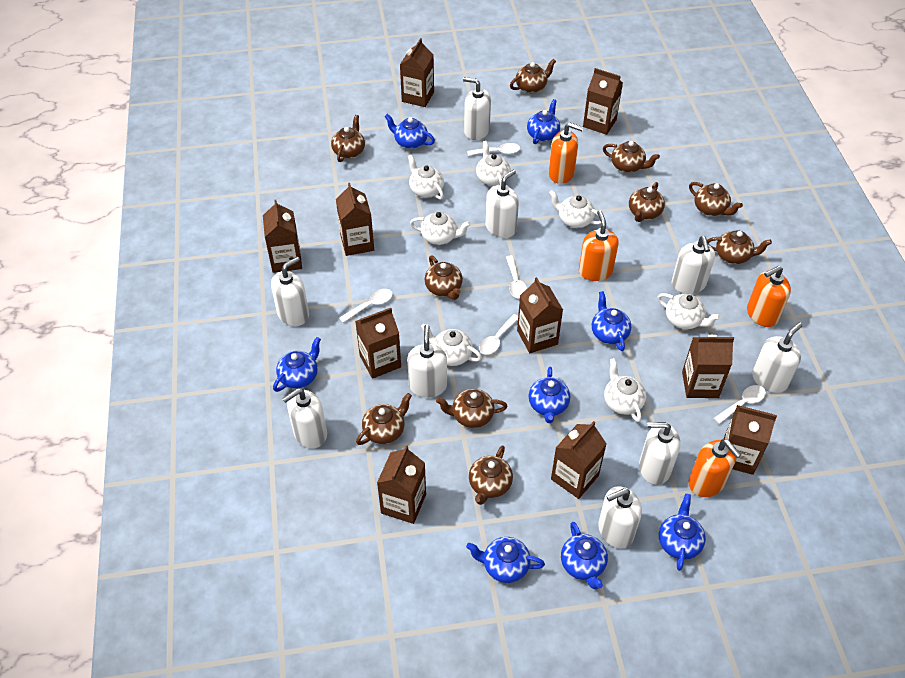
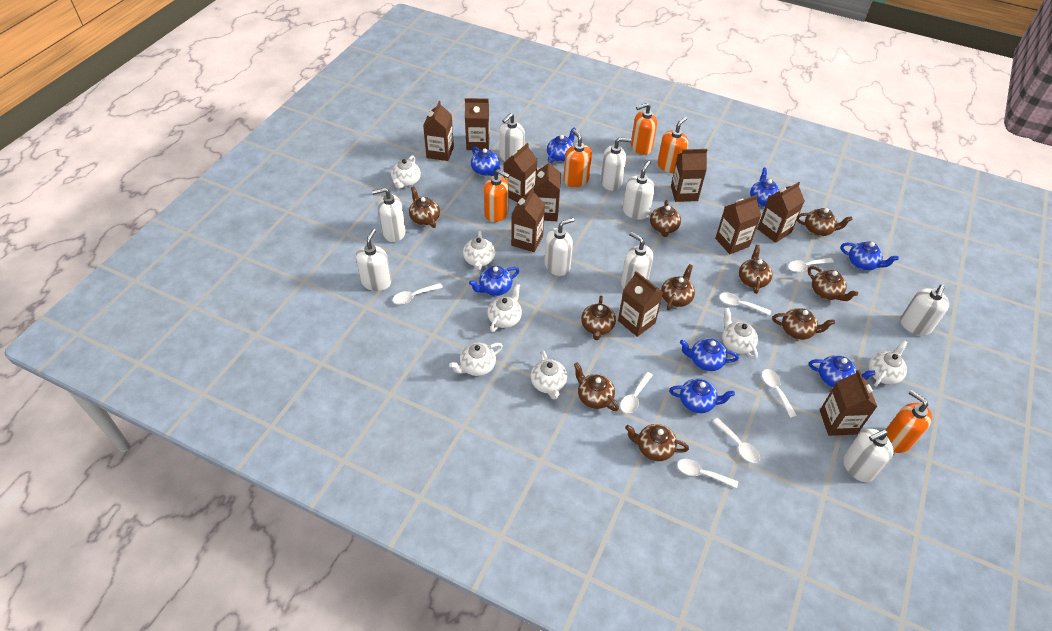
orange soap dispenser: [549,123,584,184] [579,210,619,281] [688,439,741,497] [747,266,791,327] = 4 -> [484,169,510,222] [563,129,592,187] [631,103,657,155] [657,117,689,174] [885,390,932,453] = 5
white spoon: [339,289,393,323] [467,143,520,156] [479,314,518,355] [506,256,527,299] [713,385,766,424] = 5 -> [392,283,443,305] [620,372,653,413] [677,459,738,488] [712,418,760,463] [719,292,771,315] [762,369,797,418] [788,258,834,272] = 7

